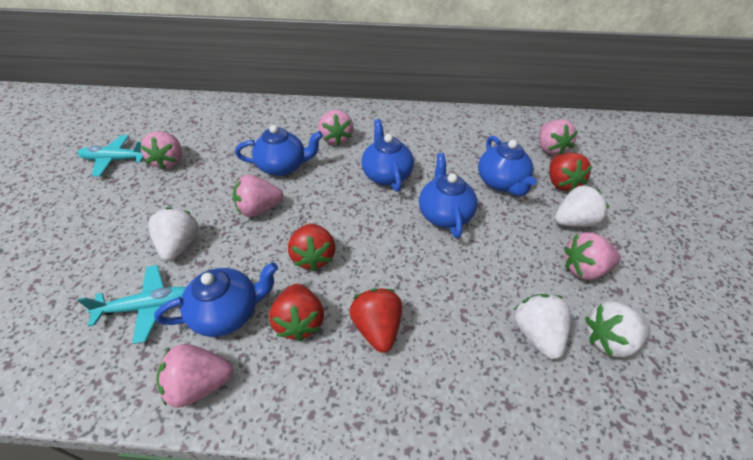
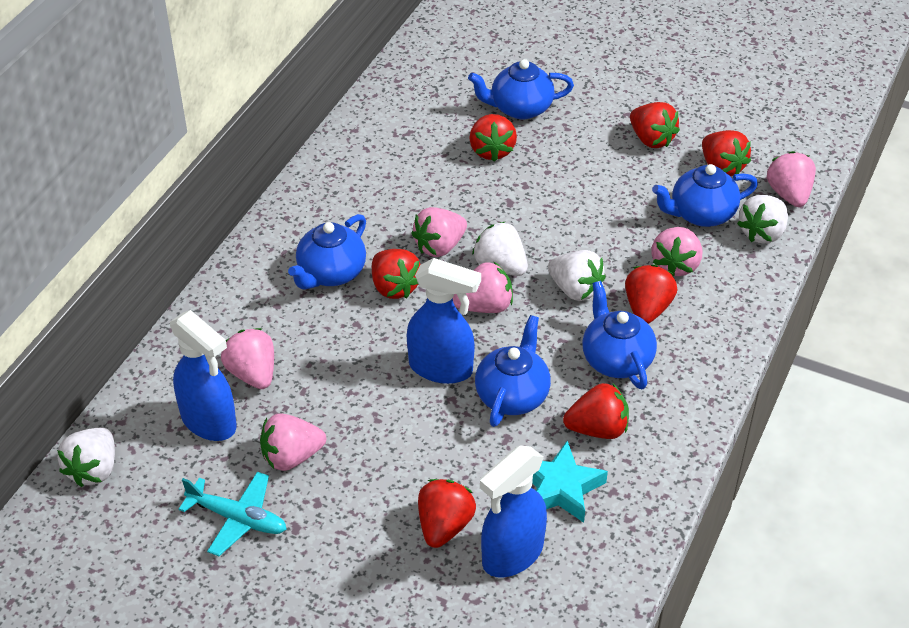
blue spray bottle: none = 0 -> [170,310,237,441] [407,258,481,384] [480,445,547,578] = 3
red strawberry: [269,284,324,341] [288,224,336,271] [349,289,402,353] [549,153,592,191] = 4 -> [372,249,421,299] [418,479,476,548] [469,114,517,162] [563,383,629,439] [625,264,678,324] [630,102,680,148] [702,130,751,176] = 7
turquoise plane: [77,265,186,344] [78,135,144,176] = 2 -> [179,472,286,556] = 1
turquoise star: none = 0 -> [532,441,608,523] = 1

